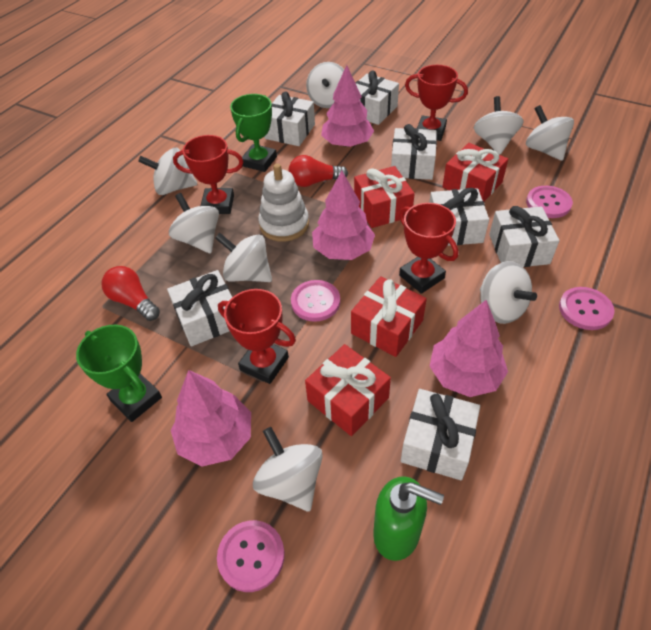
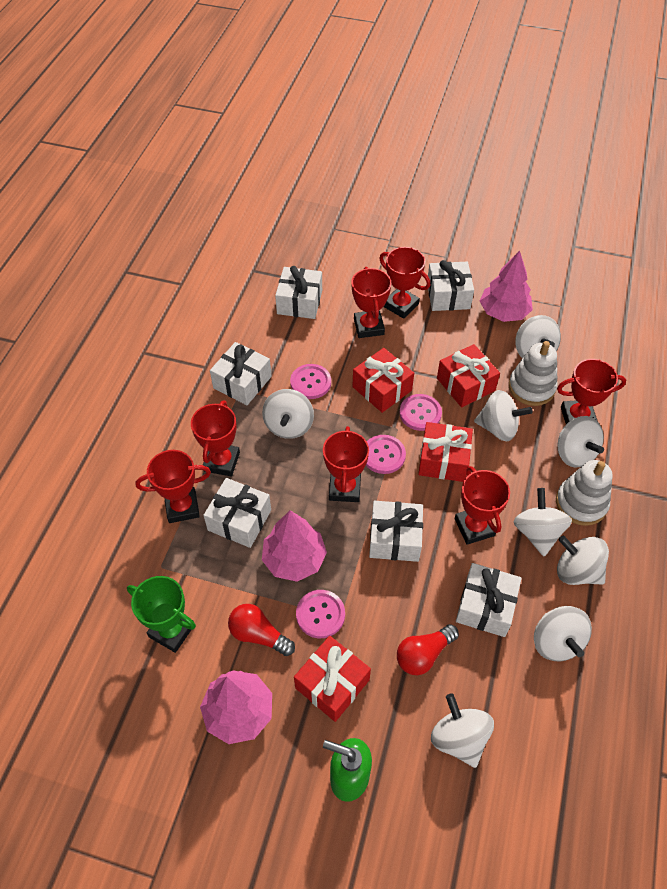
green trophy: [76,325,162,422] [230,94,277,172] = 2 -> [127,576,196,653] = 1
pink tree: [171,370,251,467] [312,171,375,260] [321,65,374,147] [430,300,508,397] = 4 -> [200,670,272,744] [262,510,327,582] [480,251,533,322] = 3
red trophy: [173,135,244,214] [218,289,296,384] [399,203,458,294] [405,65,468,141] = 4 -> [135,450,211,523] [191,400,240,476] [323,426,369,502] [351,267,391,338] [379,247,430,319] [454,466,510,545] [557,359,626,424] = 7
white gift: [167,270,232,346] [265,91,315,146] [356,71,399,125] [391,124,437,180] [401,389,480,481] [429,188,489,246] [489,206,559,267] = 7 -> [203,478,271,548] [210,342,272,405] [275,266,322,319] [369,501,423,562] [428,260,474,311] [456,563,522,637] = 6
white stacking toy: [258,163,309,242] = 1 -> [509,341,558,406] [556,460,613,526] = 2

